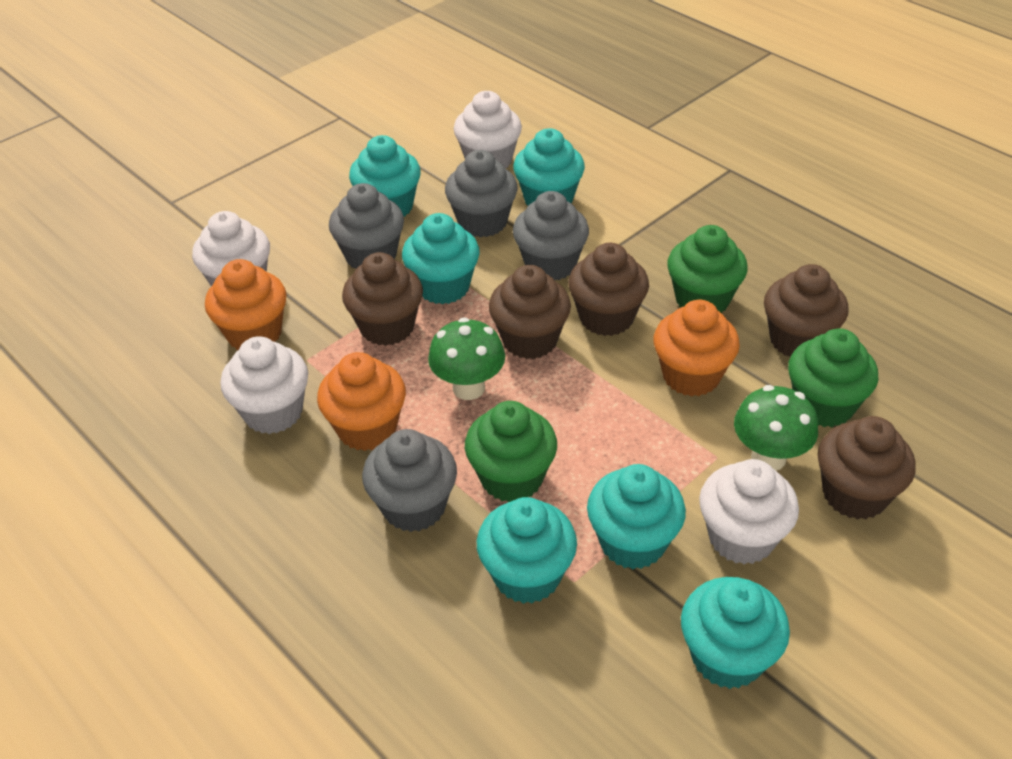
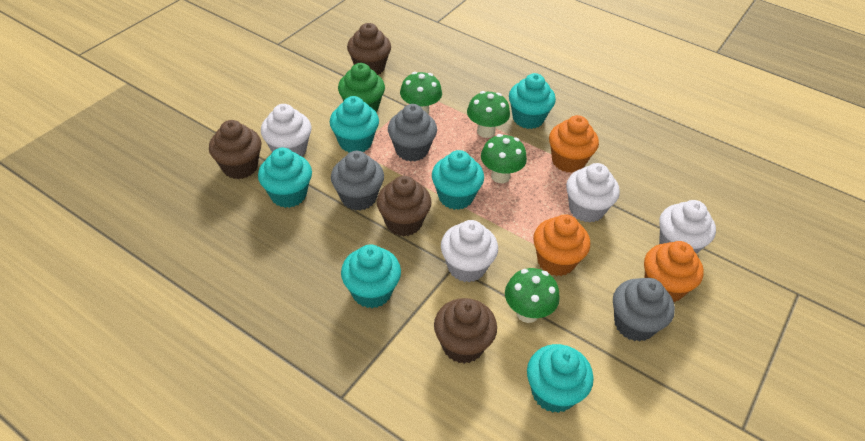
brown cupcake: [342,252,423,346] [489,265,571,359] [568,243,649,336] [764,264,849,357] [818,416,916,520] = 5 -> [209,120,262,179] [347,23,391,75] [377,176,432,236] [434,298,497,364] = 4
green cupcake: [465,401,557,502] [667,225,748,313] [788,328,878,427] = 3 -> [338,63,385,113] = 1
green mushroom: [428,317,505,400] [734,385,818,471] = 2 -> [400,72,442,115] [467,91,510,138] [481,134,527,183] [505,268,560,323] = 4
grey cupcake: [329,183,404,269] [362,429,457,532] [445,150,518,237] [513,191,589,280] = 4 -> [331,151,384,211] [388,104,437,162] [613,278,675,342] = 3

